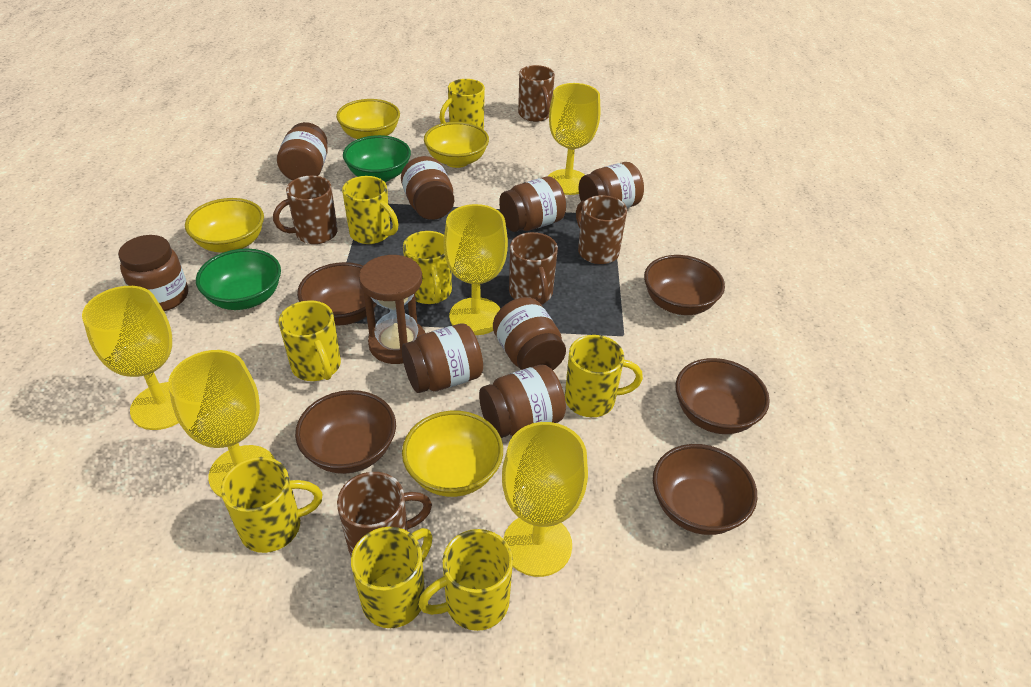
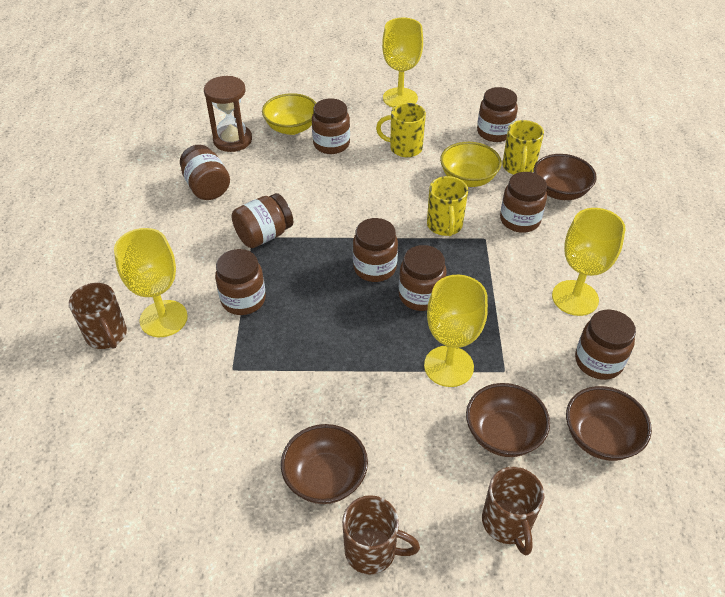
brown bowl: [295,390,396,474] [297,262,377,326] [644,255,725,315] [653,444,757,535] [675,358,770,434] = 5 -> [281,424,368,504] [466,383,550,457] [534,154,597,200] [566,386,652,461] = 4
brown jar: [118,235,188,311] [277,122,328,181] [401,156,454,220] [402,324,483,393] [479,364,566,438] [493,297,566,370] [499,176,566,232] [579,162,644,208] = 8 -> [180,145,230,200] [215,249,266,315] [232,193,293,248] [312,98,350,154] [353,218,398,282] [399,245,447,311] [477,87,518,142] [500,172,547,233] [575,309,636,380] = 9
brown mug: [273,176,338,244] [337,472,432,556] [509,232,558,305] [518,65,555,122] [576,195,627,264] = 5 -> [69,283,127,349] [342,495,420,575] [482,467,544,555] = 3
green bowl: [196,248,281,310] [343,135,411,182] = 2 -> none = 0
yellow bowl: [185,198,264,253] [336,99,400,139] [402,411,503,497] [424,122,489,168] = 4 -> [262,93,316,135] [440,142,502,187] = 2
yellow goblet: [82,286,179,430] [168,350,274,498] [444,204,508,335] [502,422,588,577] [548,83,600,195] = 5 -> [114,228,188,337] [382,18,423,107] [424,275,488,387] [552,208,626,316] = 4
yellow mug: [220,457,322,553] [279,300,341,381] [342,176,399,244] [351,527,433,628] [403,231,452,304] [418,529,513,631] [440,79,485,129] [565,335,643,417] = 8 -> [376,103,426,157] [427,176,468,236] [502,120,544,175] = 3

